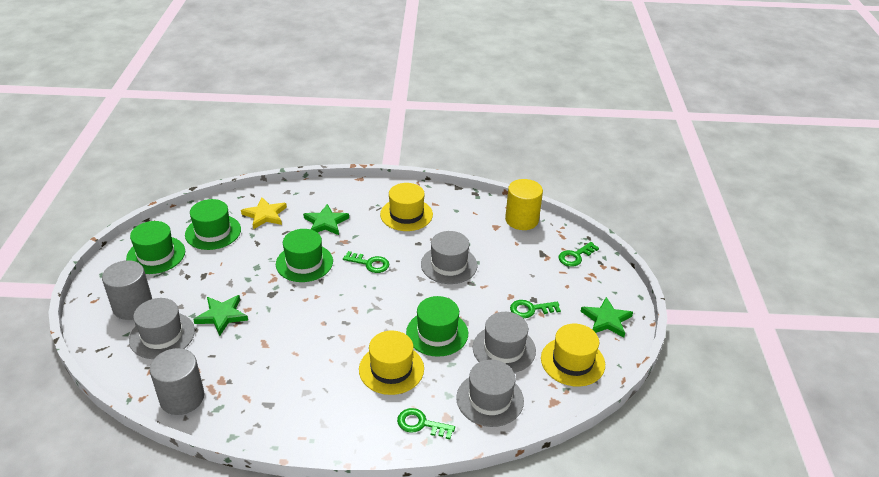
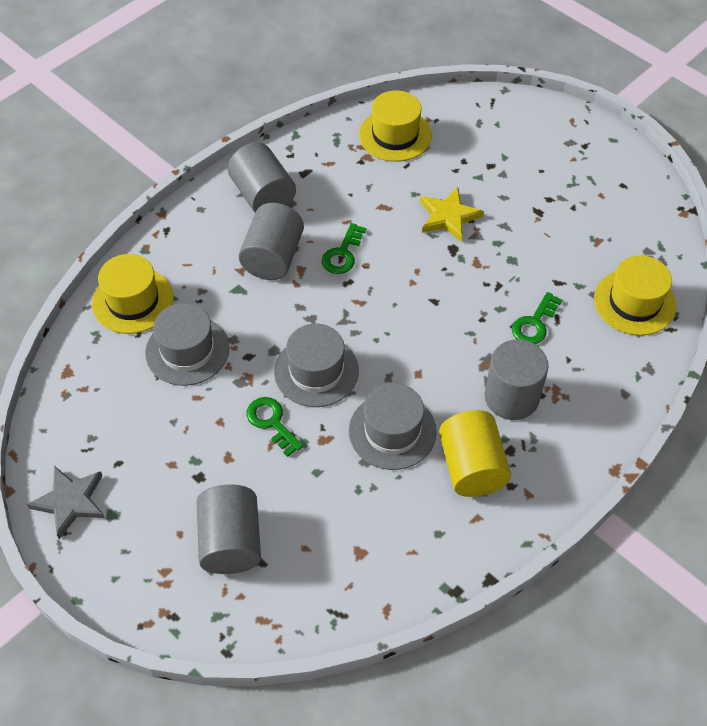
green hat: [126,221,185,274] [185,199,241,250] [276,229,333,282] [406,296,468,357] = 4 -> none = 0
green key: [343,251,389,273] [397,408,455,439] [510,300,561,318] [559,242,599,267] = 4 -> [247,397,303,457] [322,223,366,274] [512,292,562,344] = 3
green star: [193,295,248,336] [303,204,349,235] [580,297,633,337] = 3 -> none = 0
grey cylinder: [102,260,152,320] [150,348,204,415] = 2 -> [197,485,261,574] [228,143,296,213] [239,203,304,280] [485,339,549,420] = 4
grey hat: [129,298,195,359] [421,231,477,284] [456,360,524,427] [473,312,536,373] = 4 -> [145,303,229,386] [274,324,359,407] [349,383,437,470] = 3
grey star: none = 0 -> [27,466,105,539] = 1

